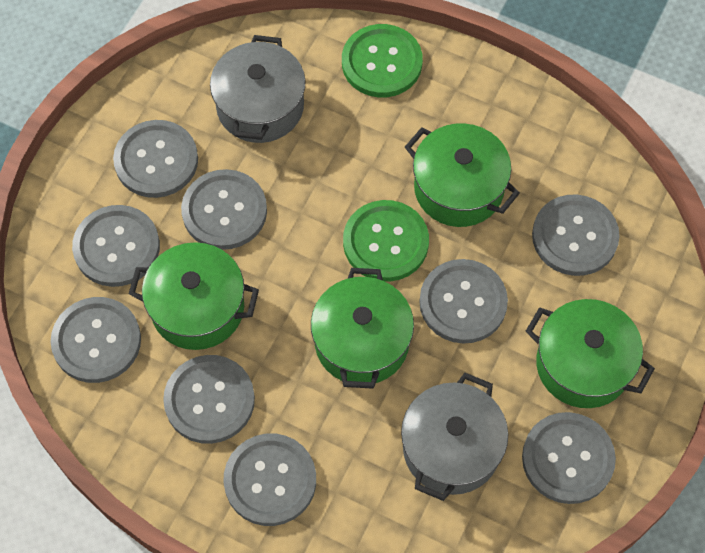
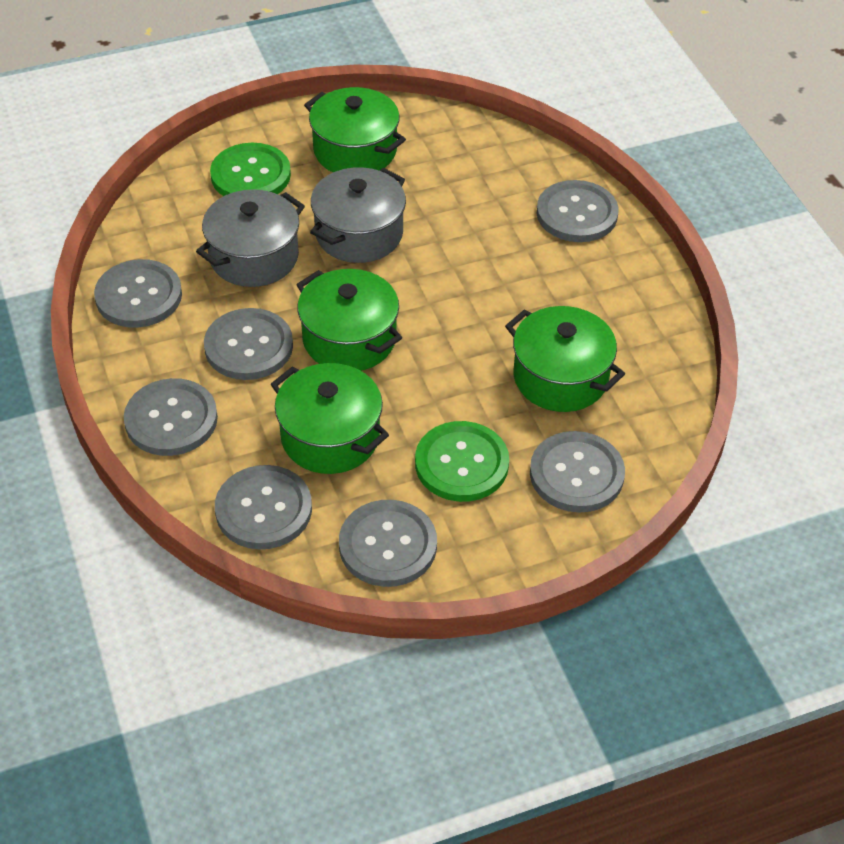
grey button: [51,297,141,383] [72,205,160,287] [113,120,198,198] [163,355,255,444] [181,169,267,250] [223,434,316,526] [419,259,508,343] [522,412,616,504] [532,195,619,276] = 9 -> [94,259,182,328] [124,378,218,456] [204,308,293,380] [215,465,312,549] [339,500,437,587] [530,431,625,513] [537,180,619,242] = 7

